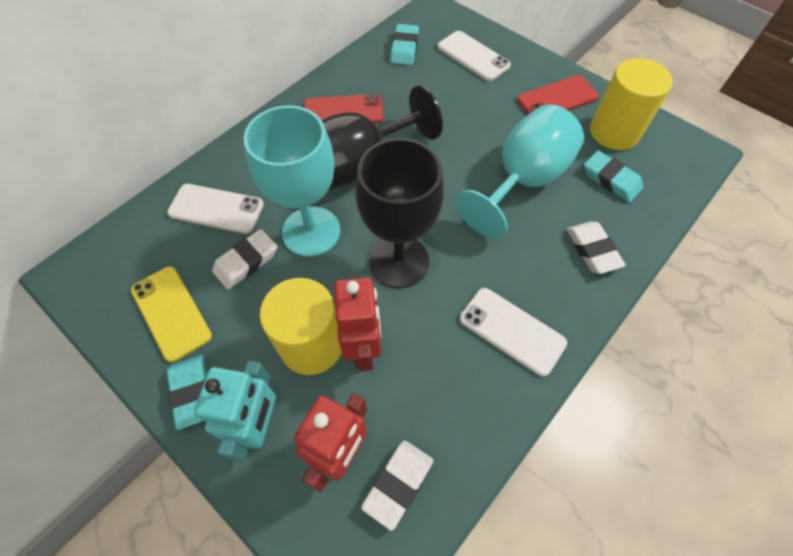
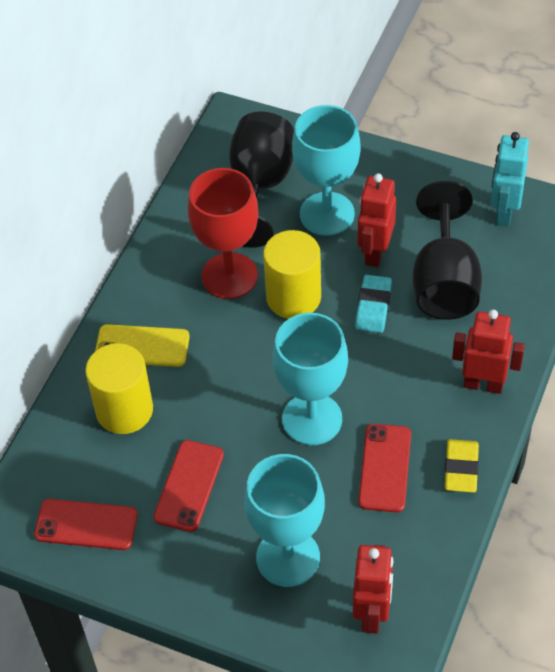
red goblet: none = 0 -> [188,168,259,299] = 1
red phone: [304,94,384,123] [517,75,599,114] = 2 -> [34,499,138,550] [153,440,224,532] [358,424,411,512] = 3
red robot: [294,393,367,492] [334,278,381,371] = 2 -> [353,545,393,634] [358,173,396,267] [452,310,525,394] = 3
turquoise eraser: [167,355,207,430] [390,24,419,65] [584,151,643,202] = 3 -> [355,275,392,333] = 1
turquoise goblet: [244,105,340,257] [455,104,584,238] = 2 -> [244,454,325,587] [273,313,348,445] [292,105,361,236] = 3
white eraser: [212,229,277,289] [361,440,433,531] [566,222,626,274] = 3 -> none = 0
white phone: [167,184,264,234] [437,31,511,81] [460,288,567,377] = 3 -> none = 0
yellow eraser: none = 0 -> [445,439,479,493] = 1

